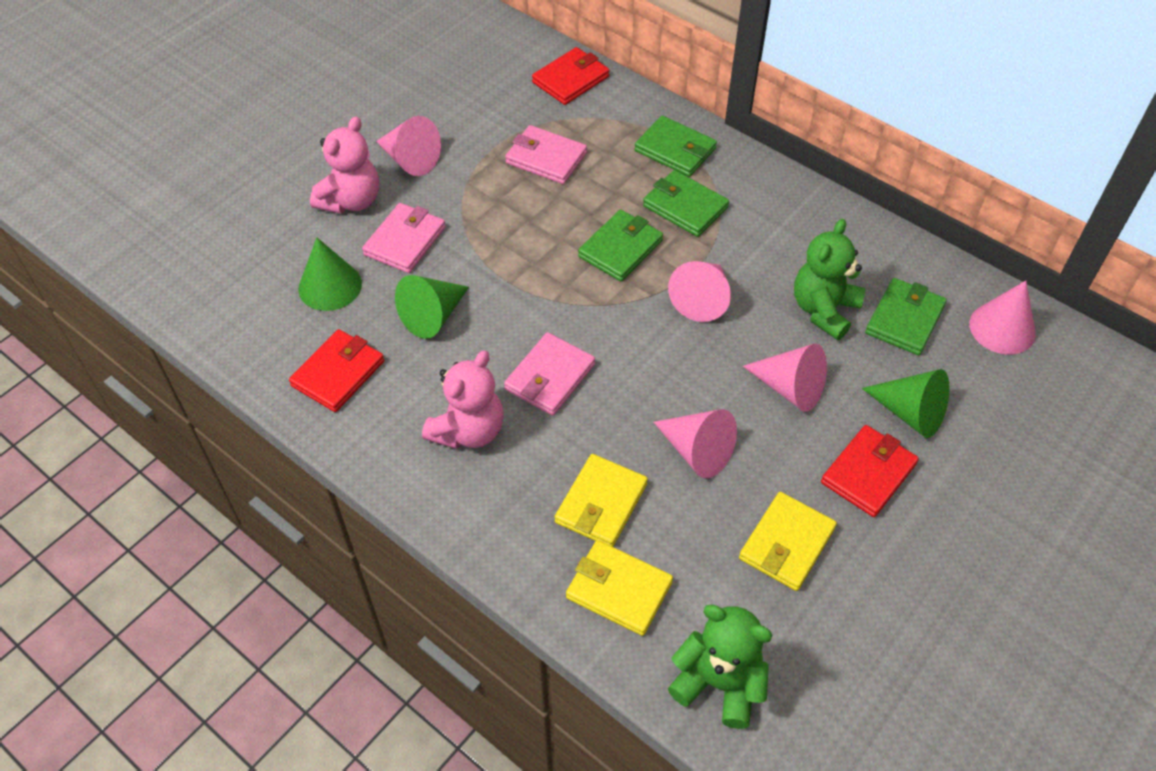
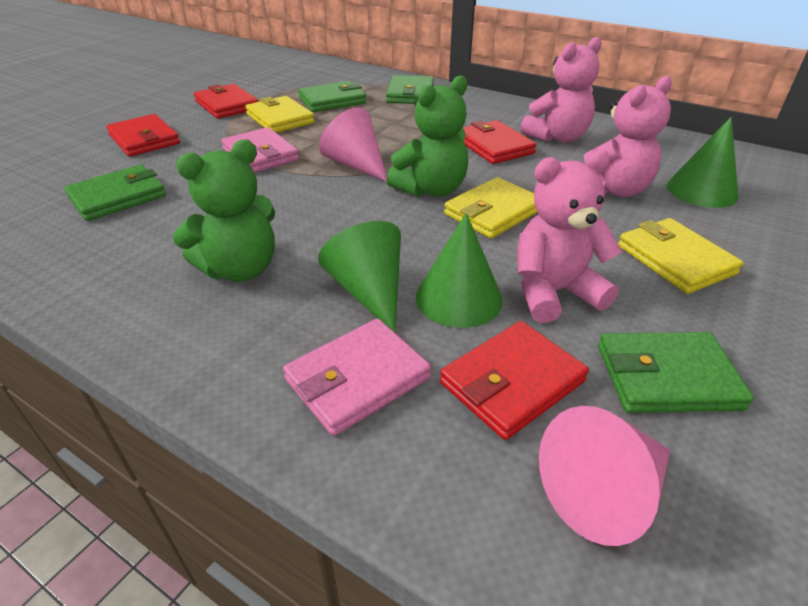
pink cone: [376,116,441,176] [653,409,737,478] [668,261,731,322] [743,344,827,412] [969,281,1036,355] = 5 -> [319,107,387,182] [539,406,670,546] = 2
pink teddy bear: [310,116,379,214] [422,351,504,449] = 2 -> [517,150,622,323] [520,37,602,142] [584,76,672,197] = 3
pink wallet: [362,203,446,273] [504,332,595,416] [505,125,587,184] = 3 -> [221,127,299,173] [283,318,431,436] = 2
red wallet: [289,329,384,412] [532,47,609,105] [821,425,919,517] = 3 -> [106,114,180,157] [194,84,259,119] [440,321,589,440] [463,120,537,164] = 4

